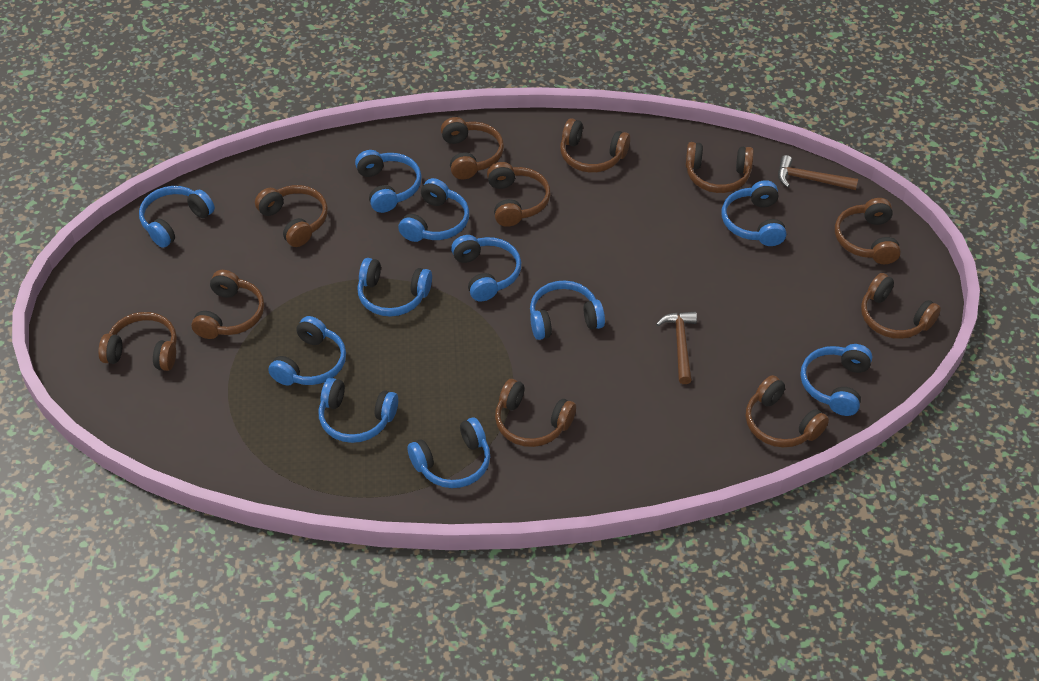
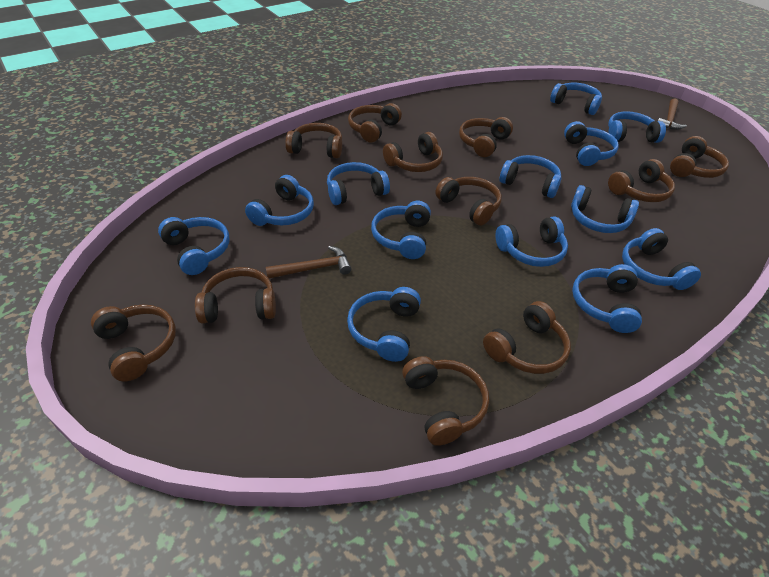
blue headphones: [139,186,215,248] [268,316,346,385] [318,378,398,443] [355,150,422,213] [357,258,432,317] [398,178,469,242] [407,418,490,488] [451,235,521,301] [530,280,605,340] [722,180,786,246] [800,344,872,416] = 11 -> [158,217,230,275] [245,175,314,226] [327,162,390,205] [347,287,421,362] [371,201,431,259] [495,217,568,267] [499,155,561,198] [550,83,602,115] [564,121,619,166] [571,185,639,233] [572,264,642,333] [608,111,666,143] [622,228,701,290] = 13

